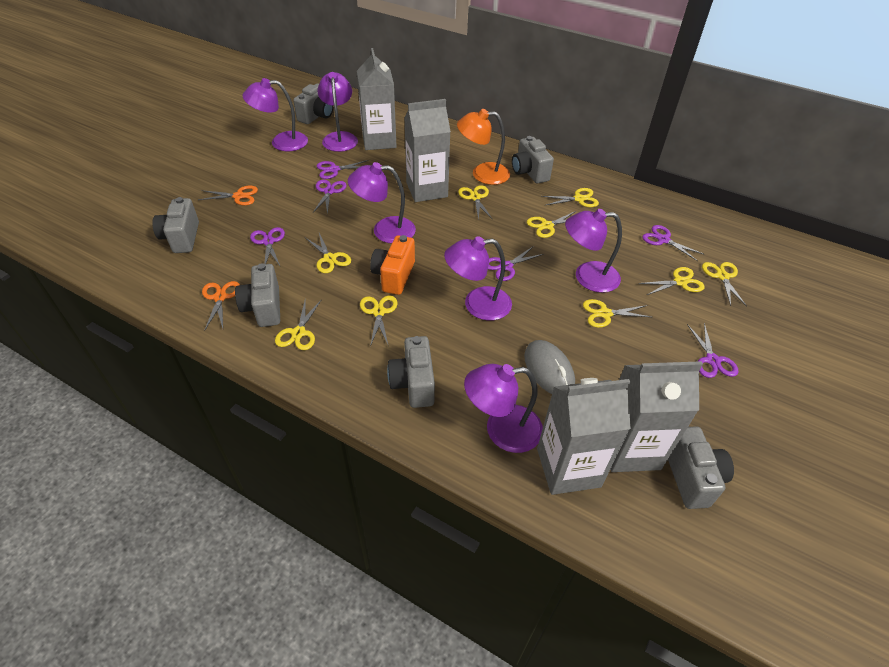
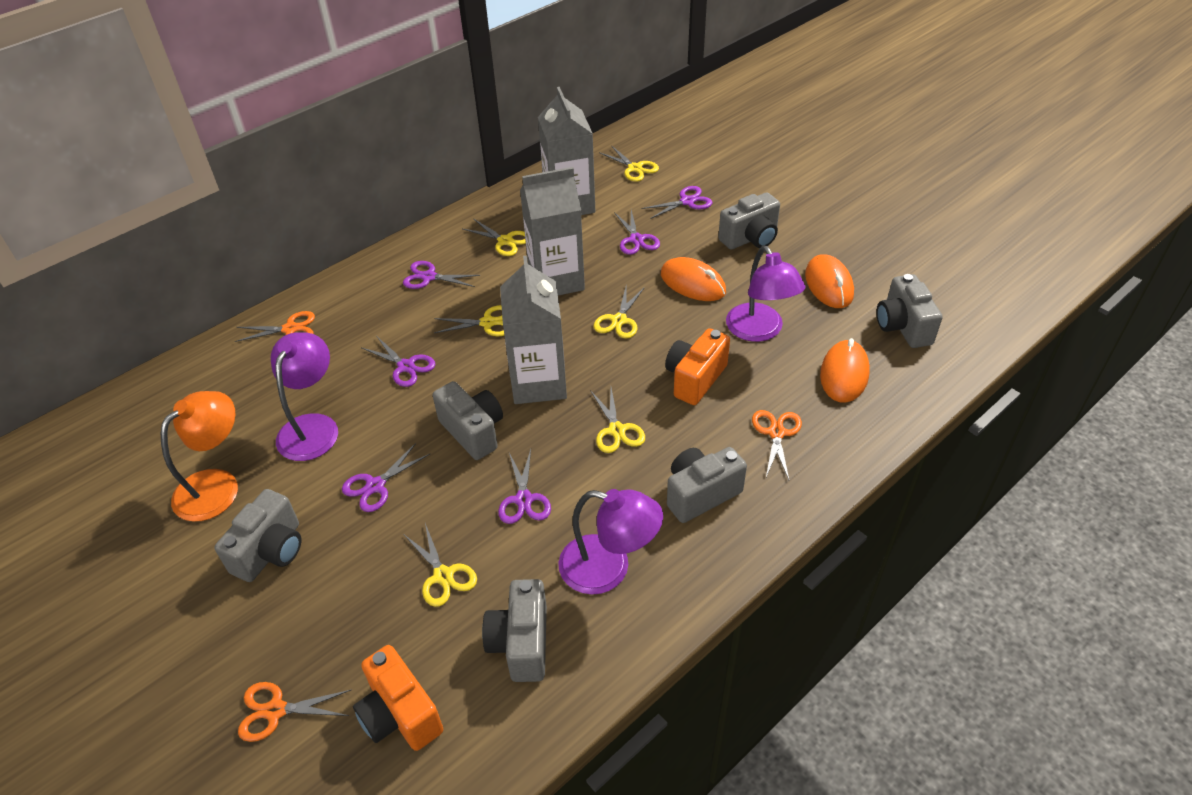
grey carton: [357,48,397,150] [404,99,451,202] [537,378,631,495] [610,361,703,472] = 4 -> [500,256,567,404] [520,167,585,296] [538,87,595,215] = 3
grey mouse: [524,340,575,394] = 1 -> none = 0
orange camera: [370,235,415,295] = 1 -> [353,645,443,751] [665,328,730,405] = 2
orange mouse: none = 0 -> [661,257,726,301] [805,255,854,308] [820,338,870,403] = 3
orange scissors: [198,186,258,205] [202,281,240,331] = 2 -> [235,311,315,342] [238,682,351,742] [752,410,802,480] = 3
purple lamp: [243,78,308,151] [317,72,358,152] [348,162,416,244] [444,236,512,321] [464,364,543,453] [565,209,622,293] = 6 -> [271,332,338,461] [558,489,663,595] [726,246,805,342] = 3
yellow scissors: [275,298,322,350] [306,233,351,273] [360,296,398,347] [458,185,493,221] [527,211,576,238] [541,188,599,207] [583,299,651,328] [638,267,705,295] [702,262,747,307] = 9 -> [403,523,477,607] [434,305,504,336] [463,219,526,256] [590,388,645,453] [594,287,645,339] [599,145,659,182] = 6

